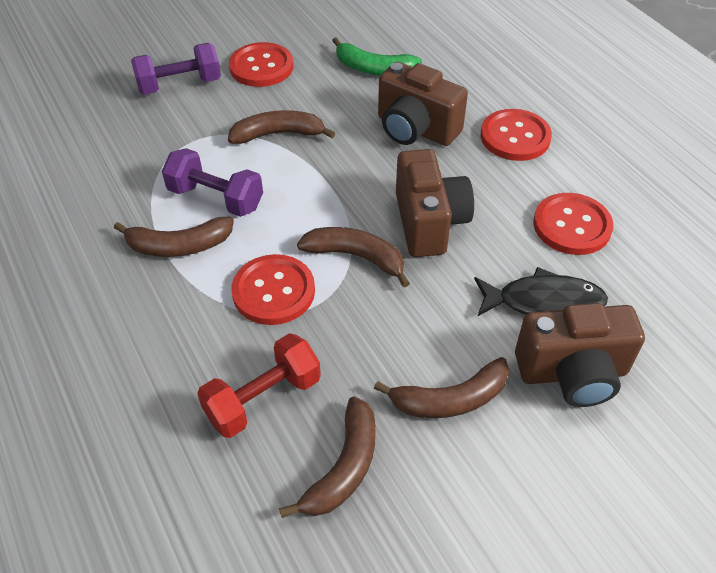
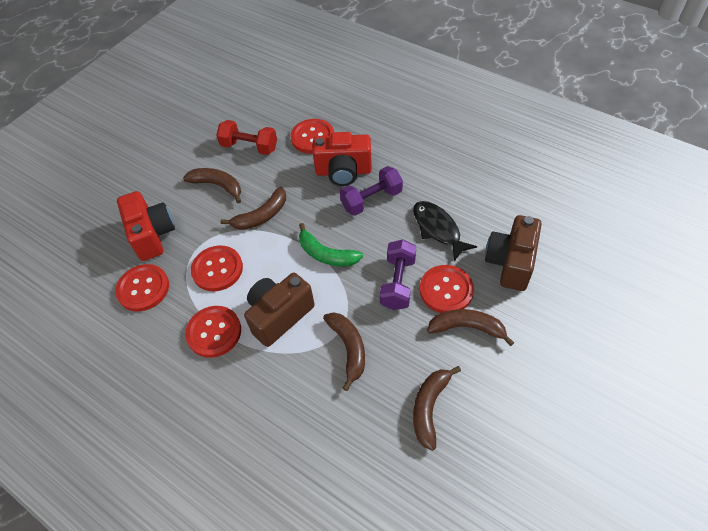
brown camera: [378,62,468,146] [396,149,474,257] [515,303,645,407] = 3 -> [244,273,315,347] [485,215,542,291] = 2
red button: [229,42,293,87] [231,254,315,325] [481,109,552,161] [533,193,613,255] = 4 -> [115,264,169,311] [185,306,241,358] [191,245,243,292] [291,119,334,154] [420,265,474,313] = 5
red camera: none = 0 -> [117,191,175,261] [312,132,372,186] = 2

